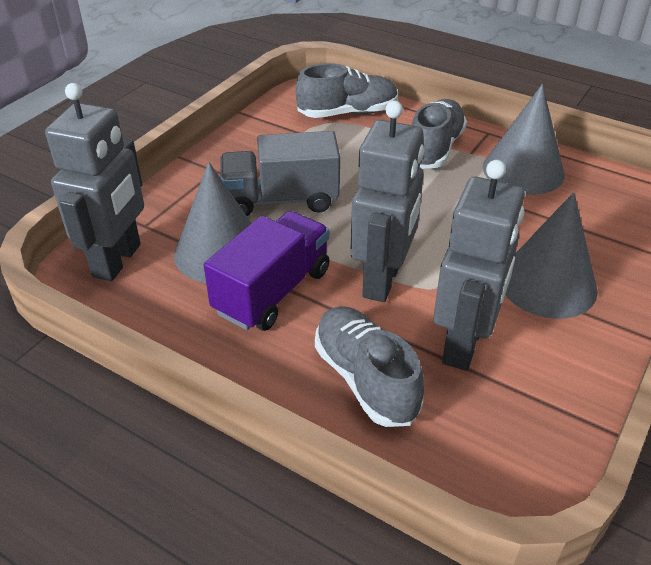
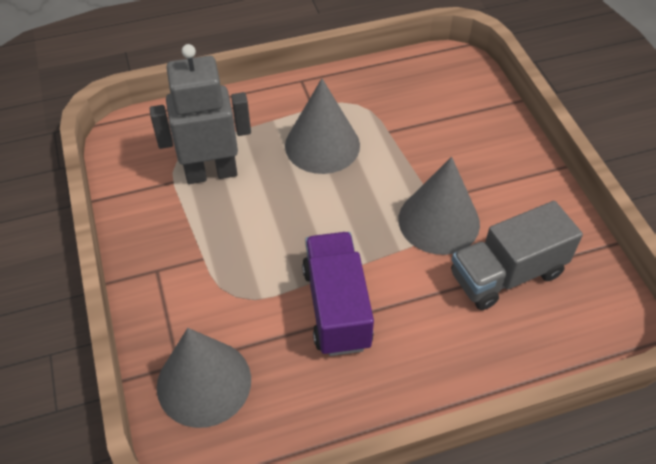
grey robot: [45,83,144,281] [350,101,424,302] [433,160,525,371] = 3 -> [150,44,251,184] = 1
grey shoe: [296,63,398,118] [315,306,424,427] [412,99,467,169] = 3 -> none = 0

